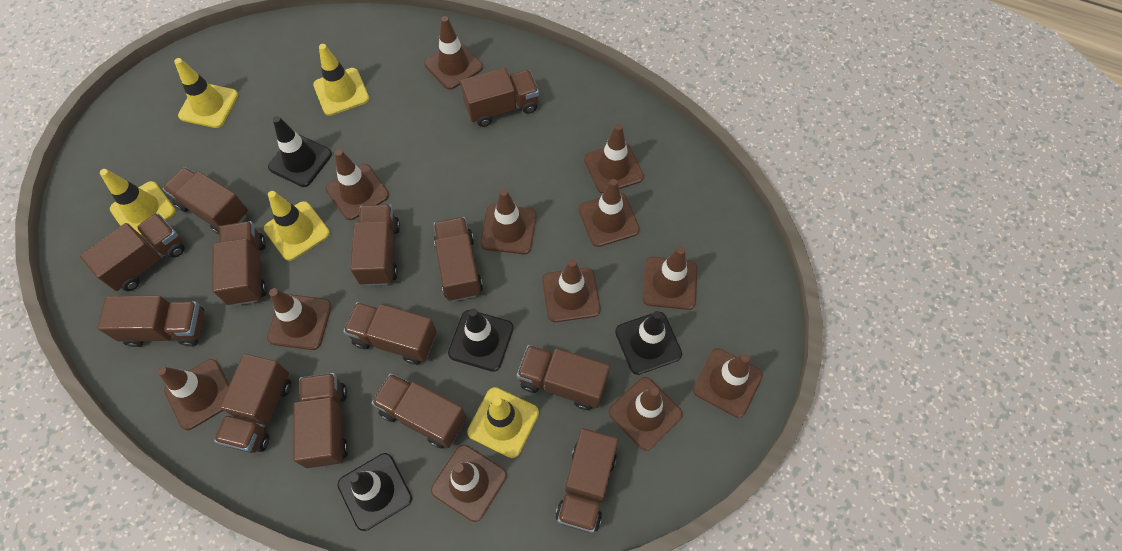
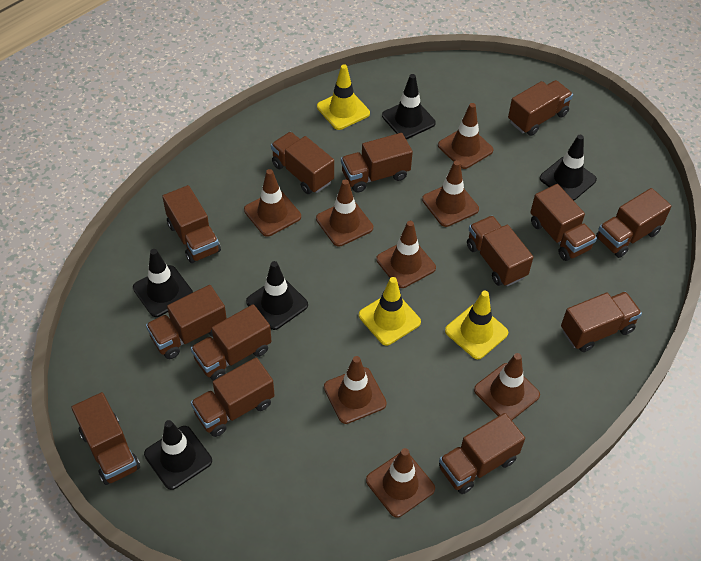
black traffic cone: [268,116,332,187] [338,453,412,531] [448,308,514,372] [615,311,682,375] = 4 -> [133,249,193,317] [144,420,212,490] [246,261,308,330] [382,74,436,139] [540,135,597,201] = 5
brown traffic cone: [157,359,229,430] [267,288,332,350] [325,149,389,220] [424,16,483,90] [431,445,507,522] [480,189,537,254] [542,259,601,322] [579,179,640,247] [584,124,644,194] [609,377,683,451] [642,247,697,310] [693,348,763,418] = 12 -> [244,169,301,237] [316,179,373,247] [324,356,387,424] [366,448,435,518] [376,221,436,288] [422,160,479,227] [438,103,494,169] [474,353,540,420] = 8
yellow traffic cone: [100,169,176,236] [174,58,238,128] [264,191,330,261] [313,44,369,116] [467,387,539,458] = 5 -> [317,64,370,130] [359,277,421,346] [445,291,508,359] = 3

